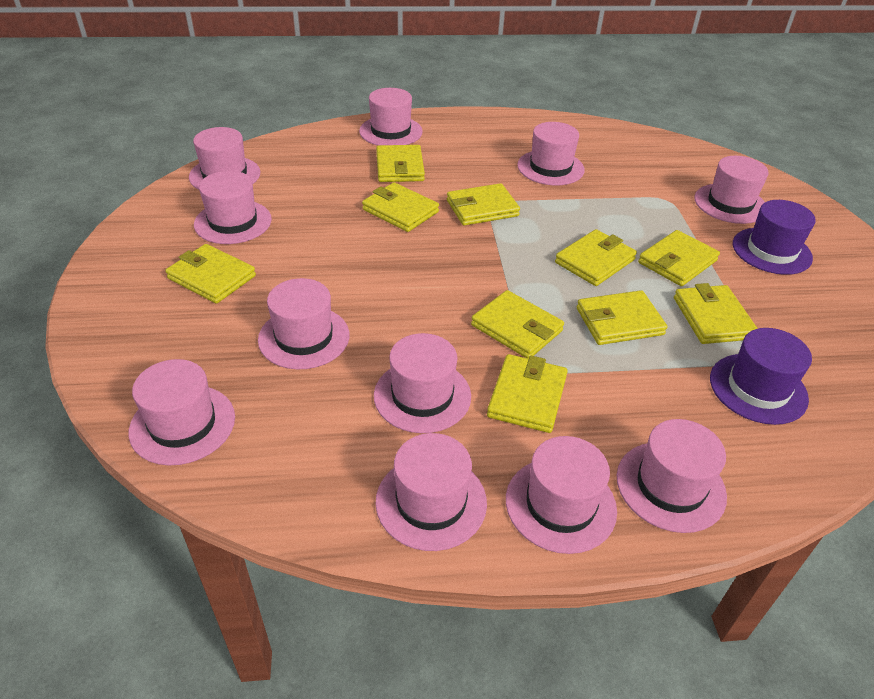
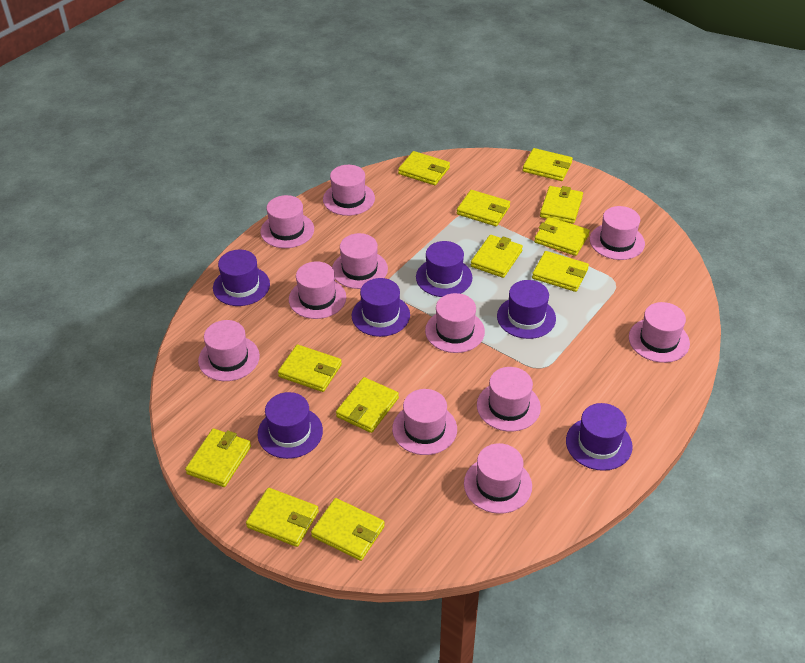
purple hat: [710,328,812,425] [733,200,816,275] = 2 -> [213,250,270,306] [258,392,323,459] [352,278,410,337] [416,241,473,297] [497,280,556,339] [566,403,633,471] = 6
yellow wallet: [165,244,256,304] [362,182,439,232] [376,145,425,182] [447,183,520,226] [471,290,564,359] [487,354,568,433] [555,229,637,286] [577,290,667,345] [638,230,720,286] [674,283,758,344] = 10 -> [185,429,251,487] [246,488,319,547] [278,345,342,392] [311,498,385,561] [336,377,399,433] [398,151,450,185] [457,190,510,226] [471,235,523,278] [523,148,573,181] [532,251,589,292] [534,217,590,256] [540,186,583,224] = 12

